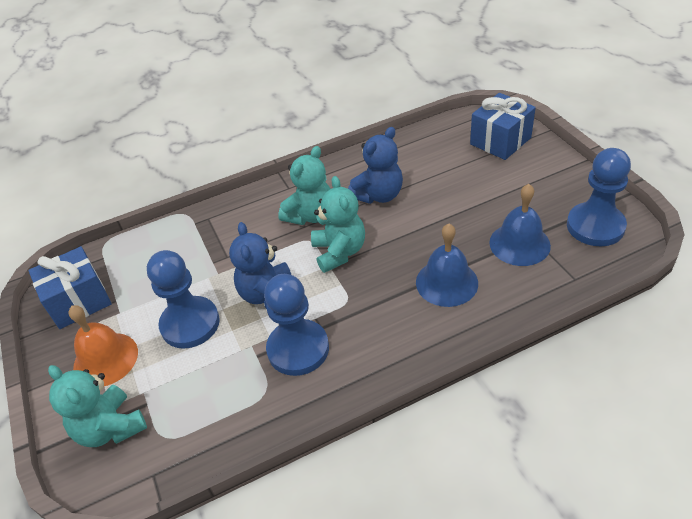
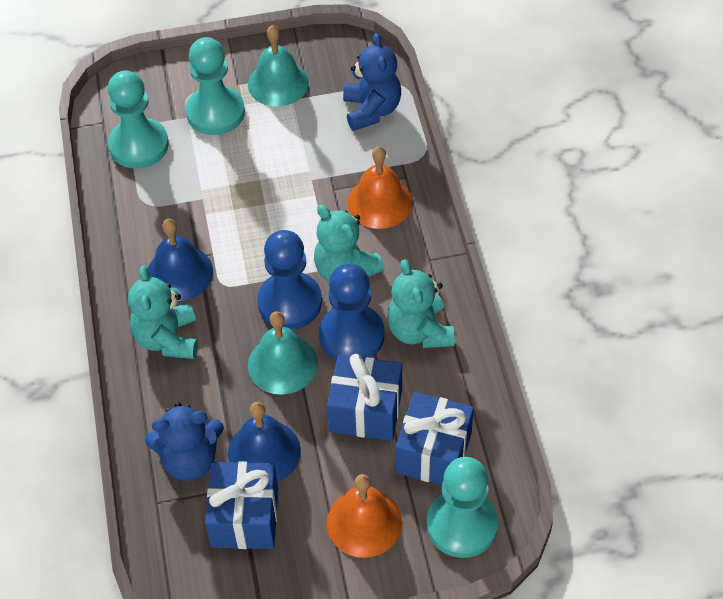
blue gift: [28,246,111,329] [470,93,536,160] = 2 -> [205,461,278,549] [327,354,402,441] [395,392,474,485] = 3
blue pawn: [147,250,220,349] [264,274,329,376] [567,148,631,246] = 3 -> [257,230,322,329] [319,264,385,361] = 2
orange bell: [68,305,138,386] = 1 -> [327,474,402,558] [348,146,412,229] = 2
turquoise bell: none = 0 -> [248,25,309,106] [248,311,318,395] = 2
turquoise pawn: none = 0 -> [108,70,169,169] [186,37,245,135] [427,457,498,558] = 3

